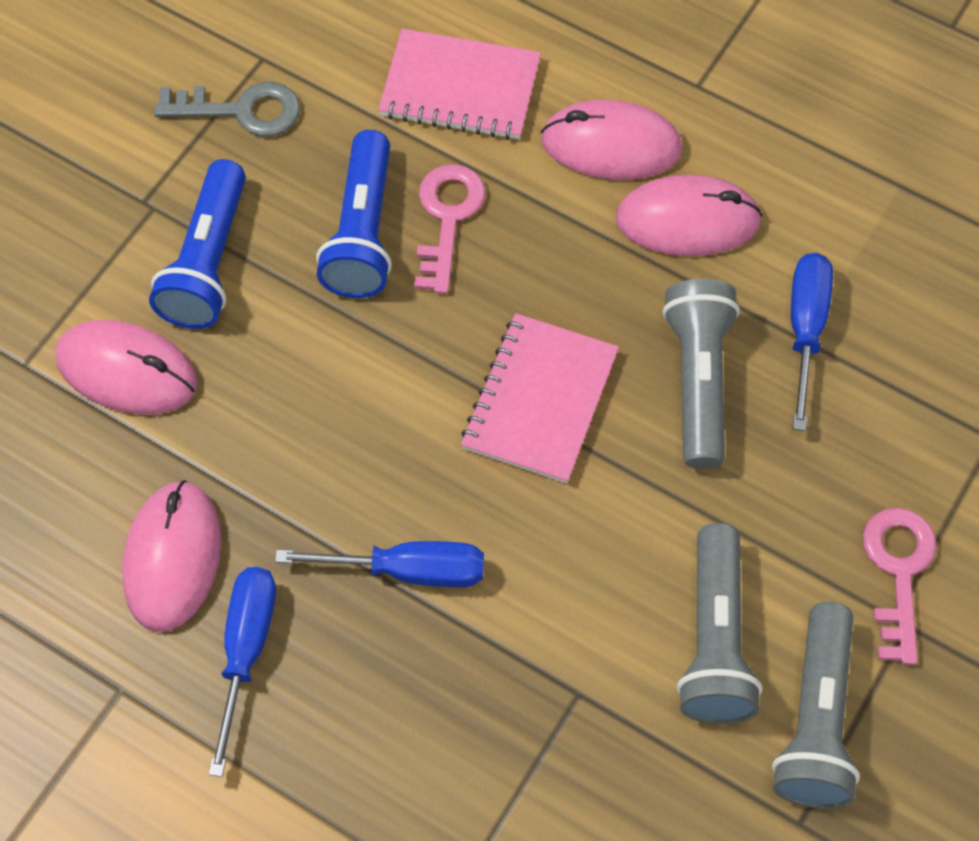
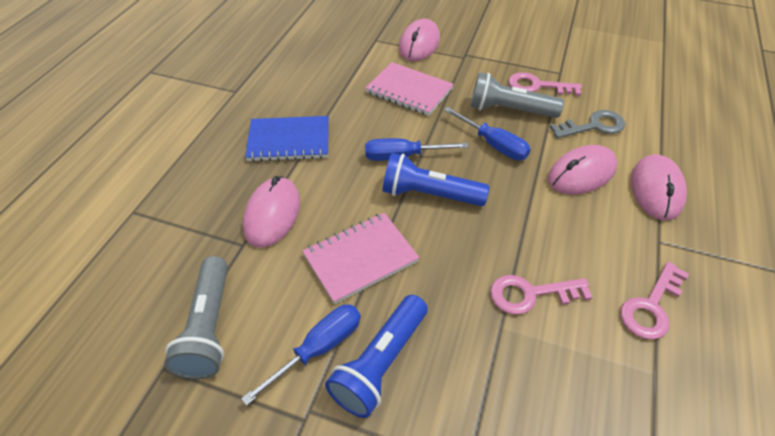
blue notebook: none = 0 -> [245,116,329,162] = 1
grey flashlight: [662,279,740,469] [677,523,762,724] [772,602,860,809] = 3 -> [164,256,228,379] [470,72,564,118] = 2
pink key: [414,164,486,294] [863,508,937,665] = 2 -> [490,275,593,315] [508,72,582,96] [620,262,689,340] = 3

